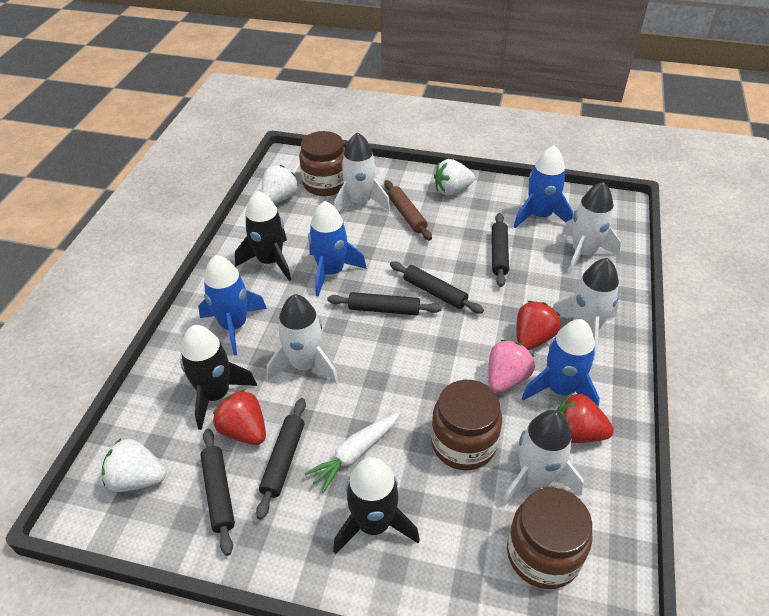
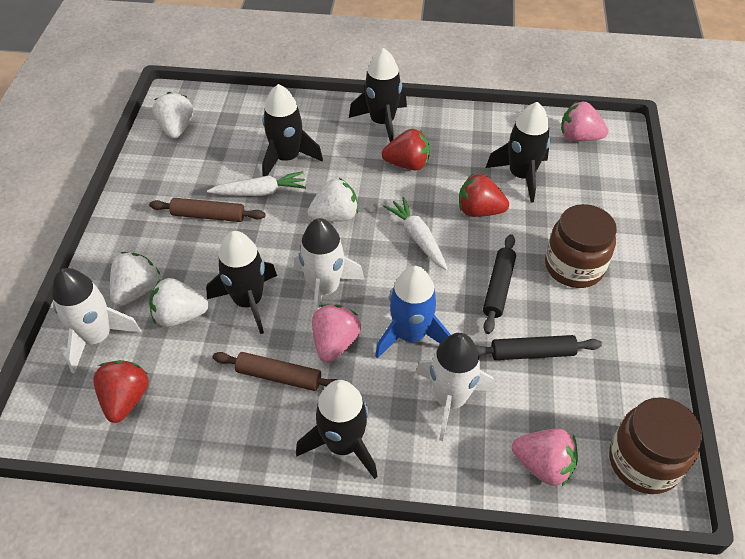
black rocket: [180,325,257,430] [235,190,291,281] [333,457,420,554] = 3 -> [206,231,277,334] [262,84,323,176] [296,380,378,479] [349,48,407,142] [486,102,551,203] = 5
black rolling pin: [200,429,235,556] [256,398,306,520] [327,292,442,315] [390,261,484,314] [492,213,509,287] = 5 -> [476,335,602,360] [483,234,516,334] = 2
blue rocket: [198,255,267,356] [308,201,367,297] [513,145,573,228] [522,319,600,407] = 4 -> [375,266,451,359] = 1
brown jar: [299,131,345,196] [431,380,502,471] [507,488,592,589] = 3 -> [545,204,617,288] [609,397,702,494] = 2
brown rolling pin: [384,180,432,241] = 1 -> [149,198,265,222] [213,352,338,391] = 2
pink strawberry: [488,340,535,393] = 1 -> [312,304,361,362] [512,429,578,486] [561,101,608,141] = 3
white carrot: [304,412,400,493] = 1 -> [207,171,306,196] [383,197,447,270] = 2
white rocket: [267,294,338,384] [334,132,390,212] [502,410,584,507] [552,258,619,360] [562,182,621,274] = 5 -> [52,268,141,374] [294,218,365,313] [416,333,494,441] = 3
white strawberry: [102,439,166,492] [261,165,299,203] [434,159,475,195] = 3 -> [110,252,160,306] [149,278,209,327] [152,92,193,139] [307,178,358,222] = 4

